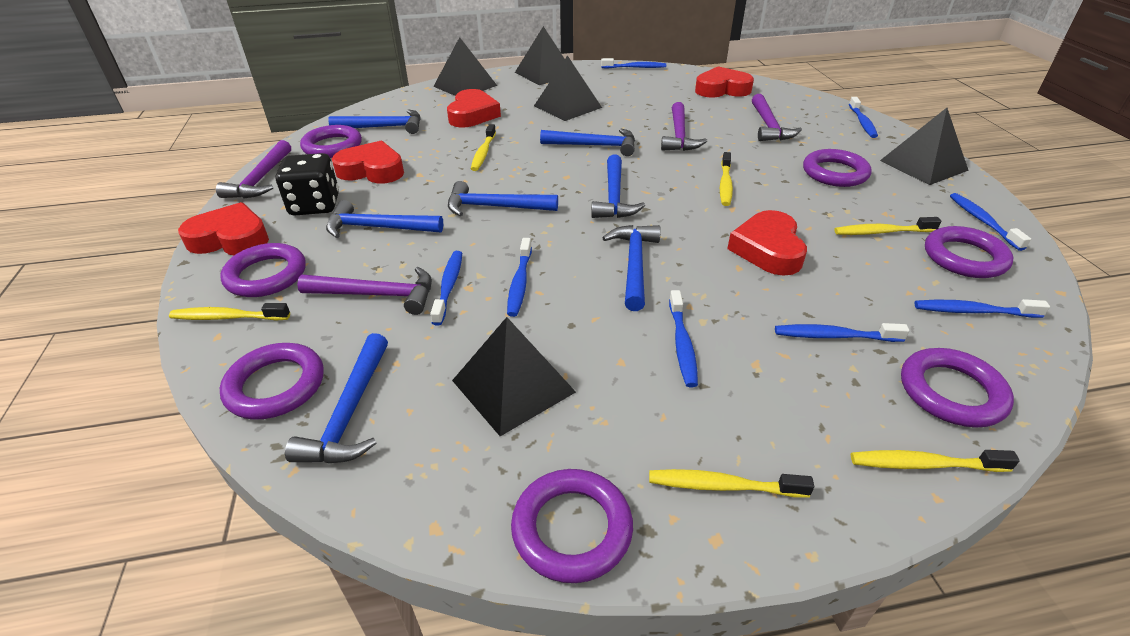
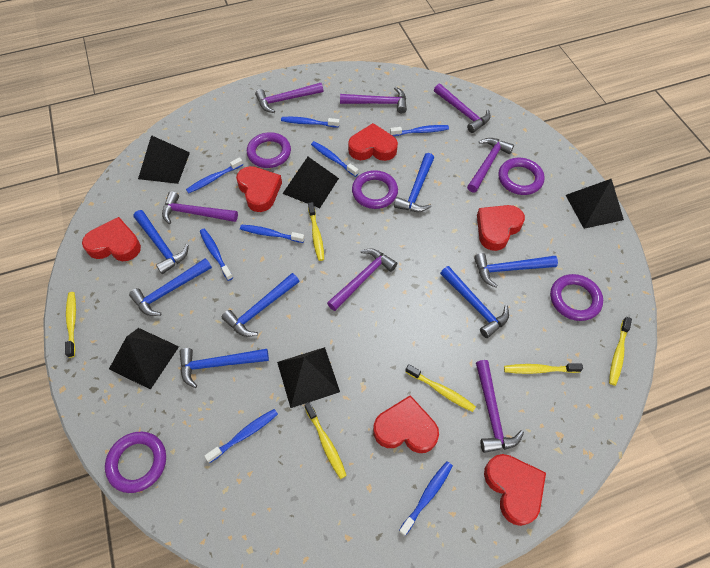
black dice: [276,153,339,216] = 1 -> none = 0
purple hammer: [216,140,291,198] [297,267,432,315] [661,102,707,151] [752,94,802,141] = 4 -> [162,191,238,224] [255,83,324,113] [327,249,397,311] [340,87,407,113] [434,84,491,133] [467,138,514,192] [476,360,524,453] = 7
purple ring: [220,243,306,297] [220,343,324,420] [300,125,362,158] [511,469,633,583] [803,149,871,187] [901,348,1014,428] [925,226,1013,278] = 7 -> [105,432,166,493] [247,132,291,168] [352,170,398,209] [498,158,545,195] [550,274,603,321] = 5
red heart: [178,202,269,255] [332,141,404,184] [447,89,501,128] [695,66,754,98] [727,210,807,276] = 5 -> [82,217,141,261] [236,166,282,212] [348,123,398,161] [373,395,439,453] [477,205,525,251] [484,454,546,526] = 6

